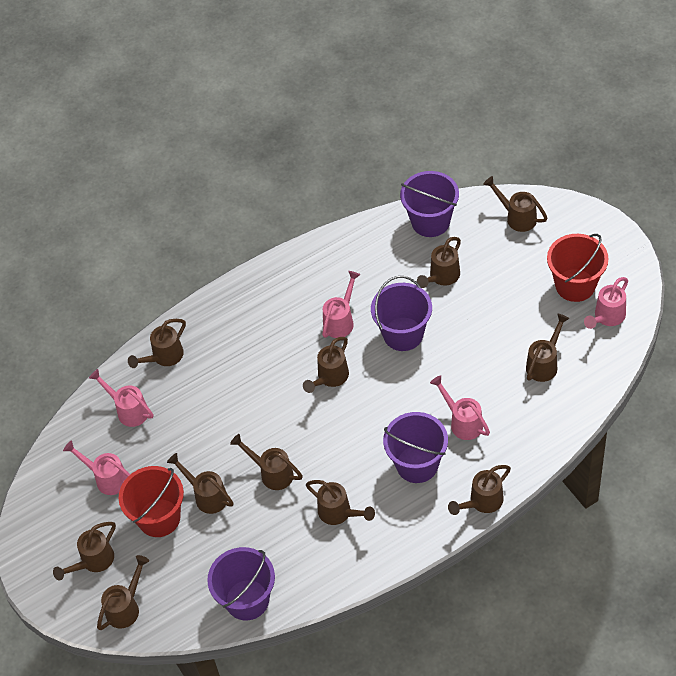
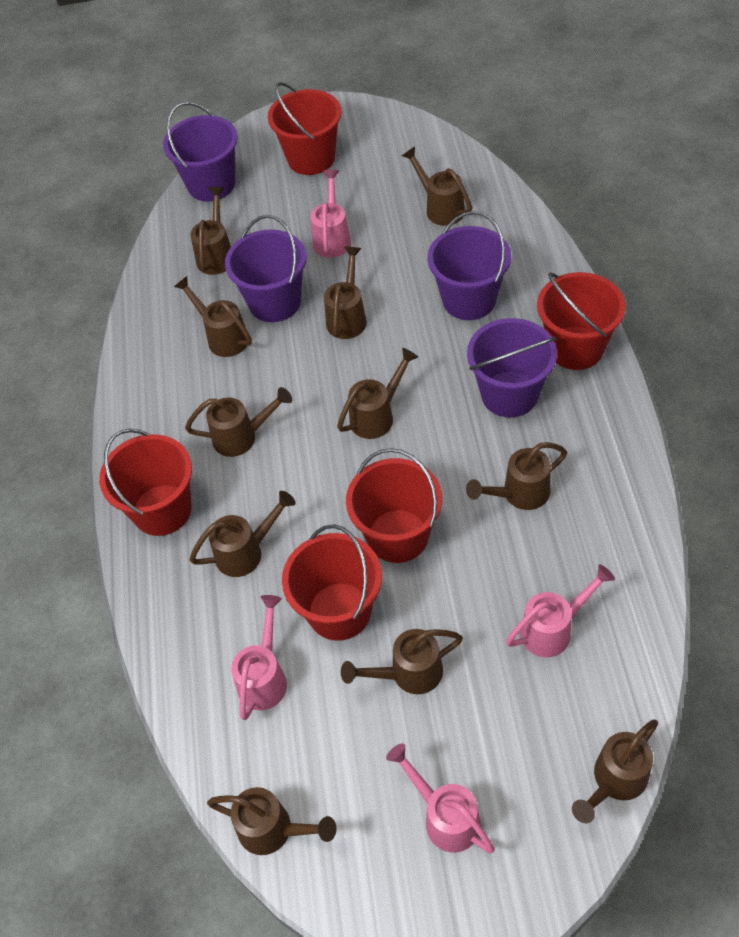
pink watering can: [63,440,130,495] [89,369,153,427] [322,271,361,338] [430,375,490,440] [584,277,628,329] = 5 -> [231,595,287,720] [310,170,351,258] [386,743,495,854] [506,564,615,657] = 4
red bucket: [118,466,184,537] [547,234,609,302] = 2 -> [99,429,192,536] [268,82,341,175] [282,524,382,641] [346,448,442,563] [537,272,626,370] = 5

